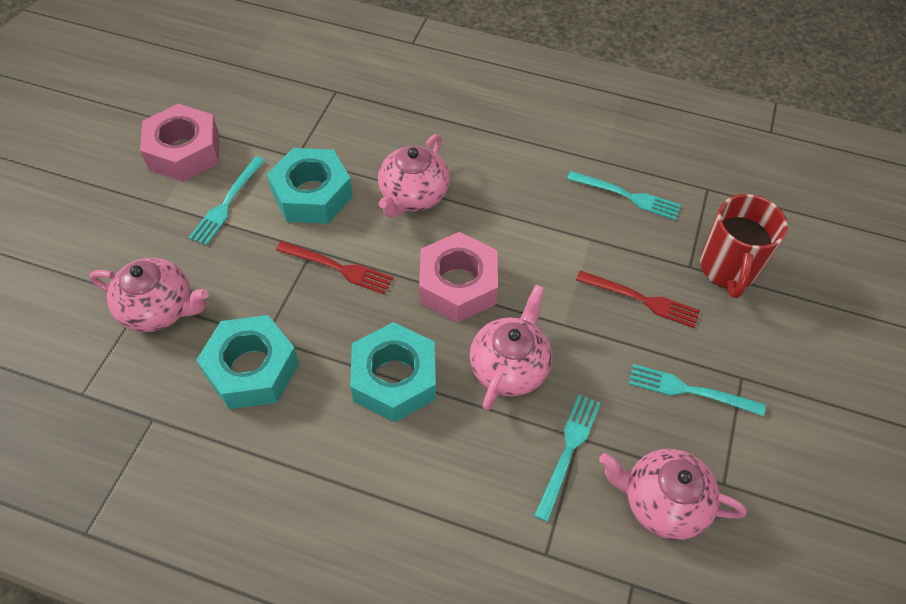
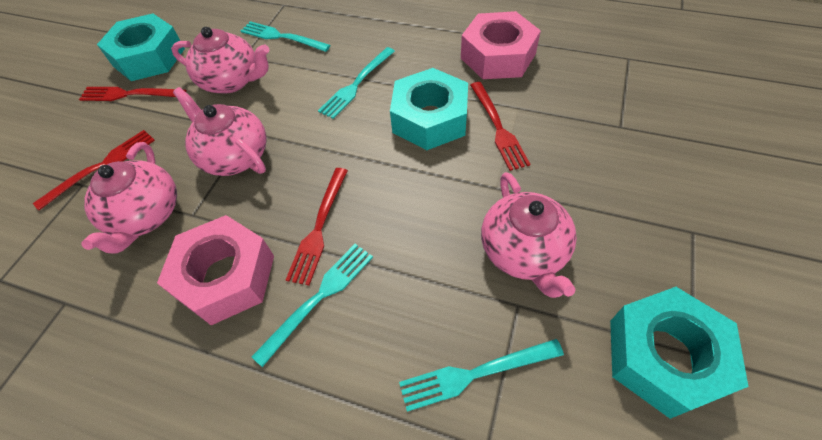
red fork: [276,241,393,295] [576,271,700,328] = 2 -> [33,130,155,210] [79,87,186,101] [286,168,348,286] [470,82,530,171] = 4
red mug: [700,194,788,298] = 1 -> none = 0

